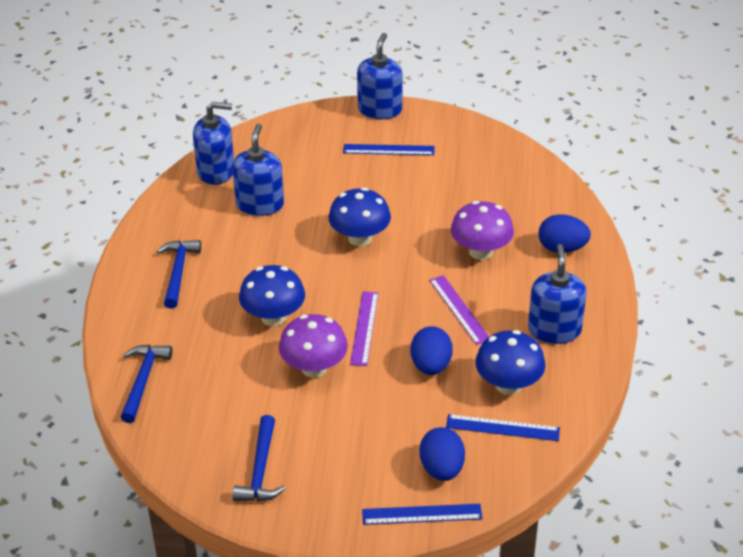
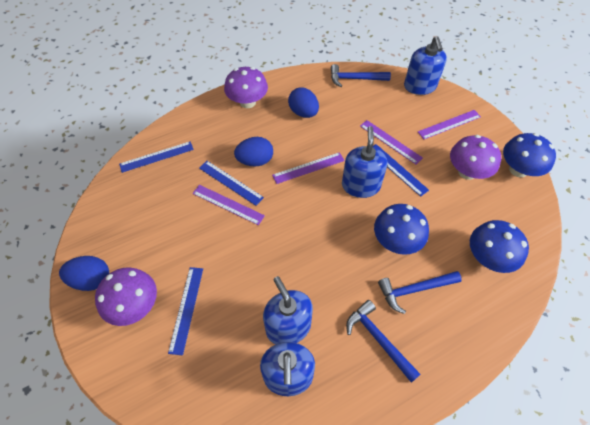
blue ruler: [343,144,435,155] [362,504,482,525] [446,414,560,441] = 3 -> [119,142,194,173] [168,267,203,355] [199,161,264,206] [373,144,429,197] = 4
purple mushroom: [279,314,348,378] [451,201,514,260] = 2 -> [95,267,157,326] [224,67,268,108] [450,135,501,180] = 3
purple ruler: [350,291,379,366] [429,275,489,345] = 2 -> [192,185,265,225] [272,152,345,184] [360,120,423,165] [418,110,481,139] = 4

